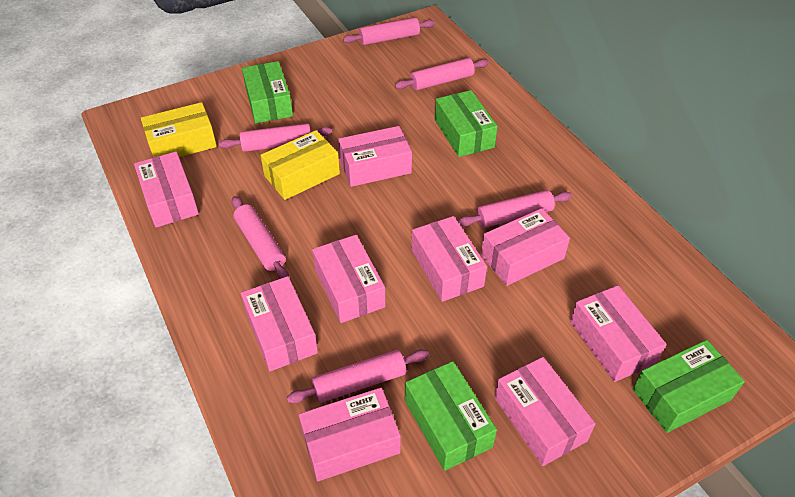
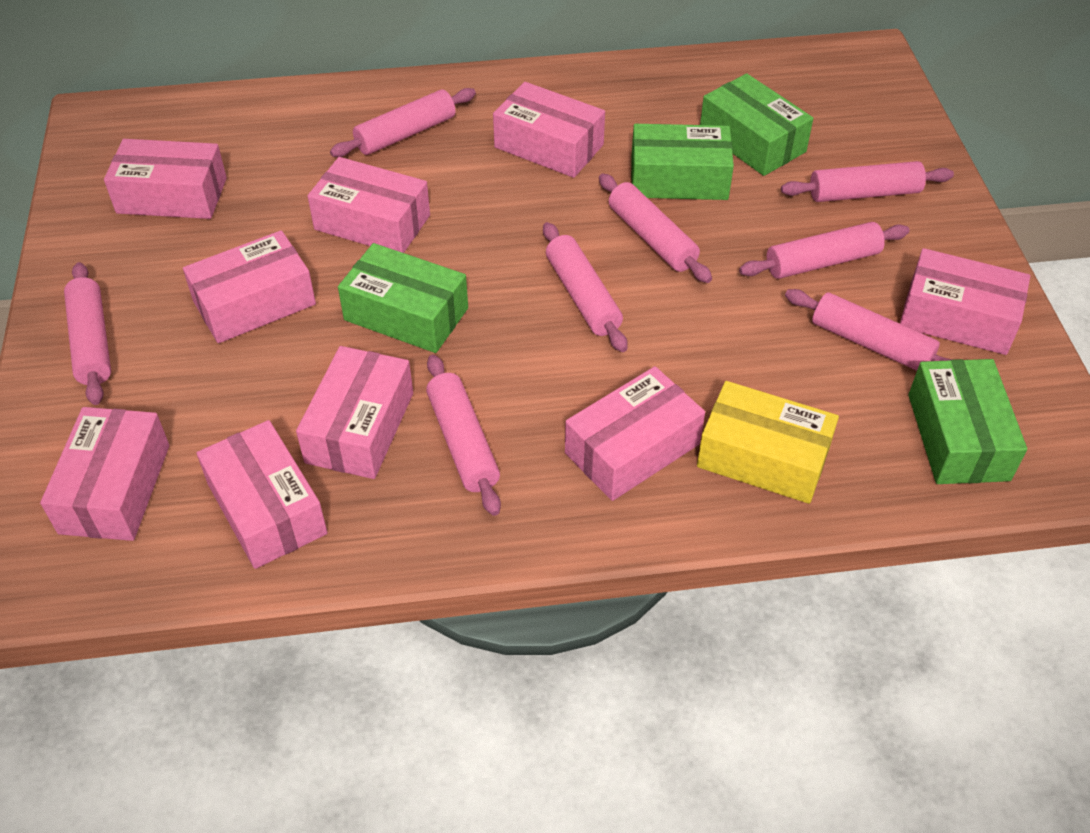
pink rolling pin: [219,123,332,152] [232,196,289,279] [287,350,429,403] [343,18,435,45] [395,58,489,91] [458,190,572,228] = 6 -> [64,262,111,405] [330,88,476,157] [426,355,501,516] [543,222,627,352] [599,173,712,283] [739,222,910,279] [781,161,954,202] [785,289,953,371] = 8
yellow box: [141,102,217,157] [260,130,340,200] = 2 -> [697,381,839,504] = 1

